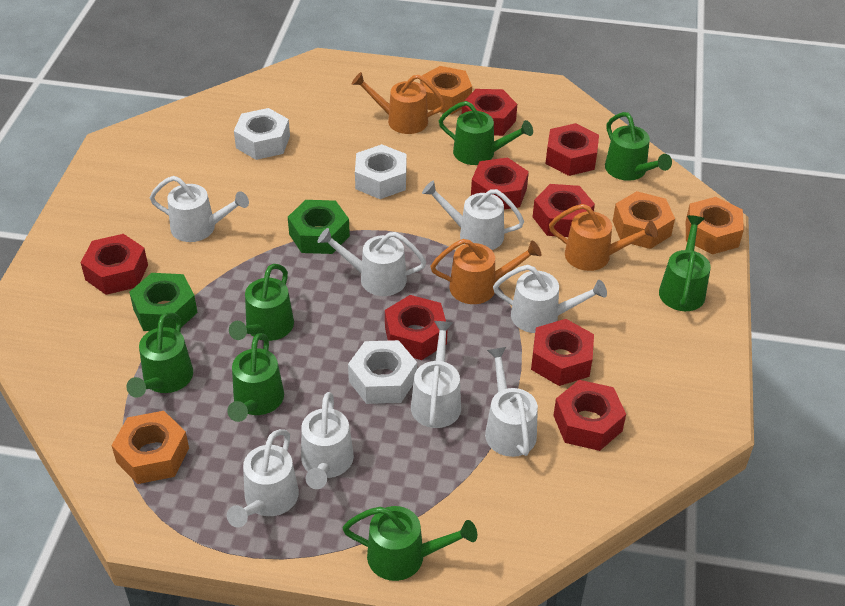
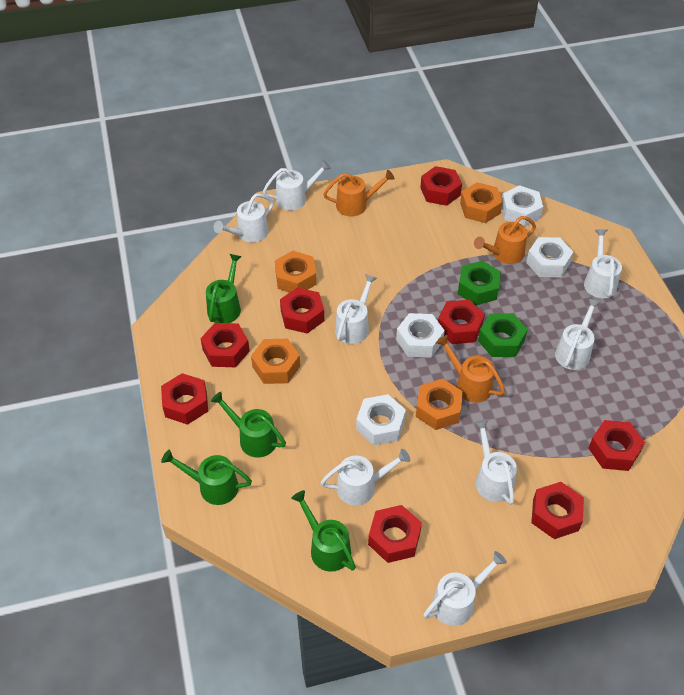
green watering can: [126,312,193,398] [227,333,284,422] [229,264,294,341] [342,506,477,581] [439,101,533,165] [605,112,672,181] [659,215,711,311] = 7 -> [161,449,252,505] [206,254,242,323] [211,391,286,457] [291,490,356,572] = 4
white nut: [234,108,290,160] [348,340,417,404] [355,144,407,199] = 3 -> [356,394,406,446] [396,313,445,358] [502,185,543,227] [526,237,573,277] = 4

